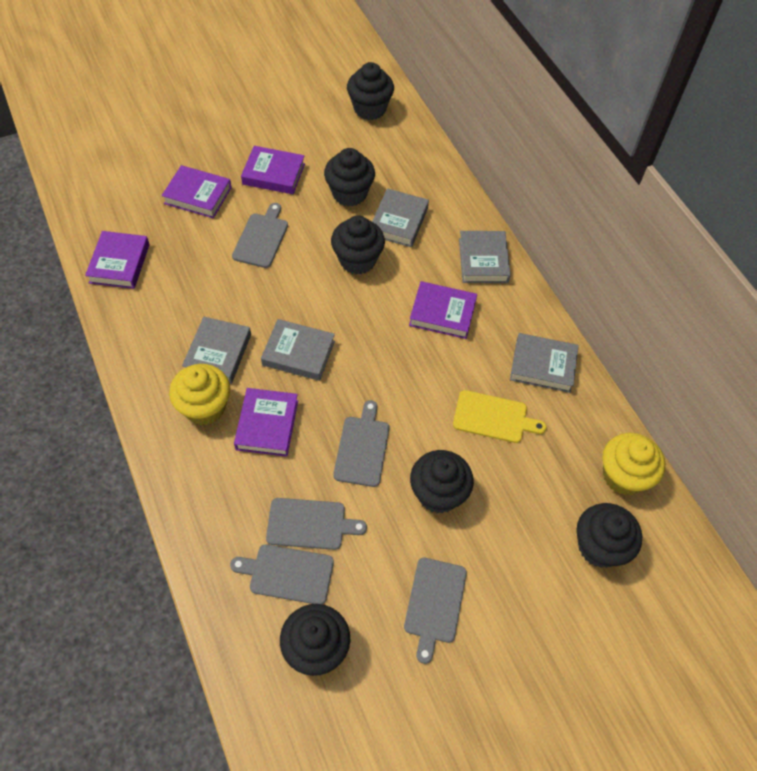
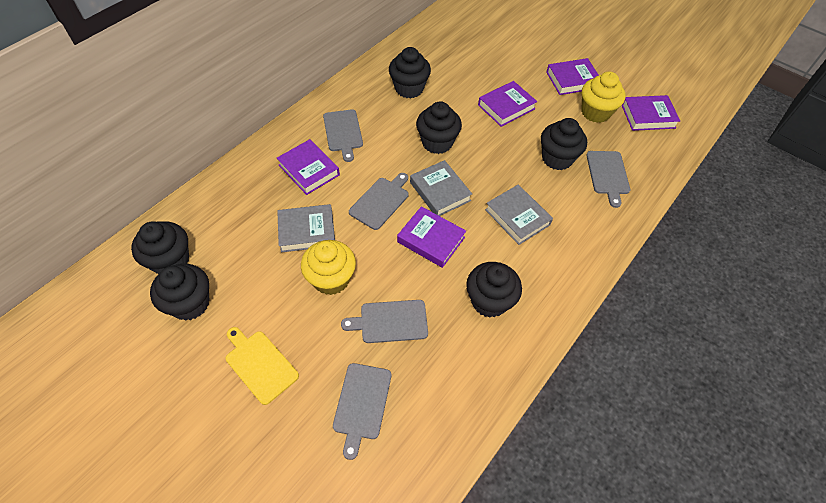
grey book: [182,317,251,384] [261,319,335,381] [372,188,429,247] [459,231,511,283] [510,333,579,393] = 5 -> [277,204,335,253] [410,160,472,216] [485,185,553,245] = 3

